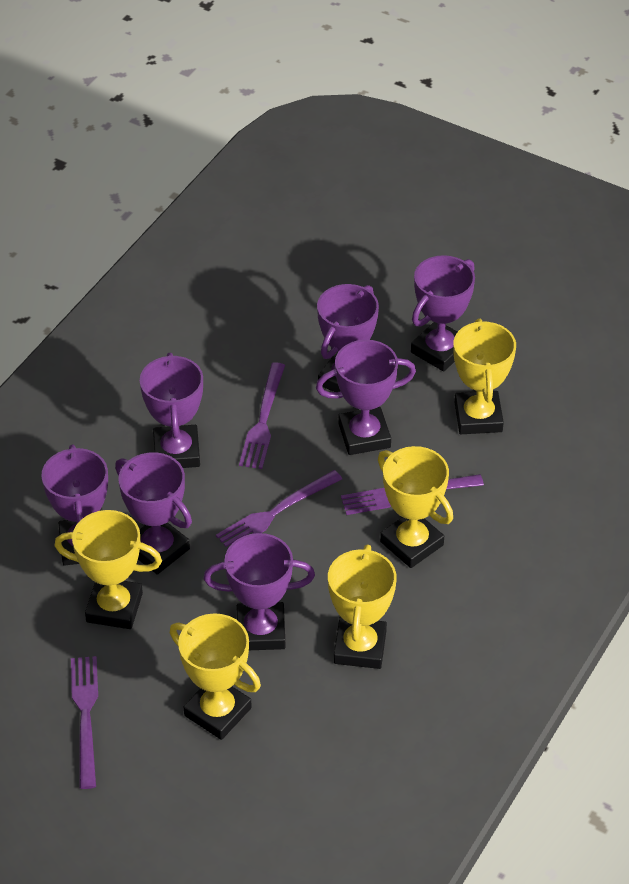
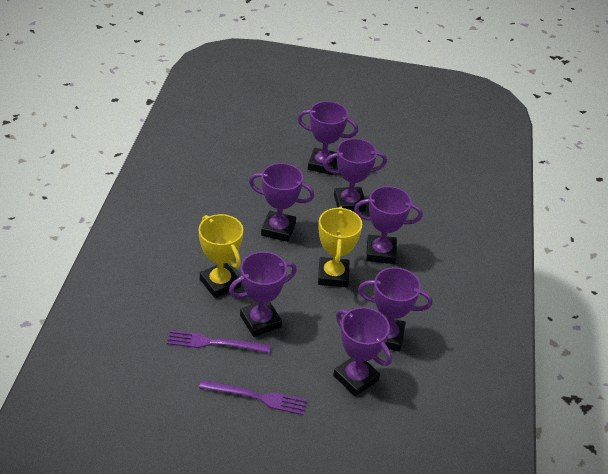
purple fork: [71,656,98,789] [216,470,342,548] [239,362,285,469] [341,474,484,515] = 4 -> [167,330,271,353] [199,379,307,415] = 2
yellow trophy: [55,510,162,629] [170,613,261,740] [328,544,397,669] [378,446,453,568] [454,319,516,434] = 5 -> [199,214,243,298] [318,206,362,287] = 2

